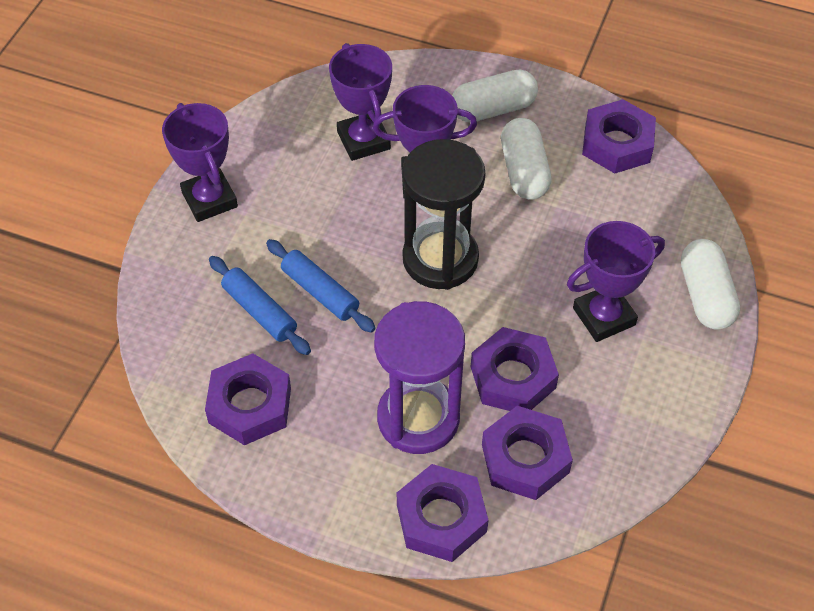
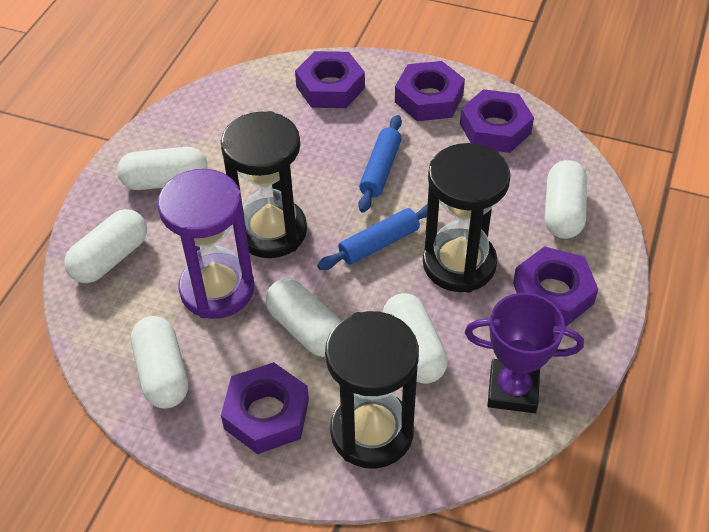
black hourglass: [402,139,485,290] = 1 -> [221,111,307,258] [325,311,419,469] [423,143,511,293] = 3
purple trophy: [162,103,238,222] [329,43,392,161] [373,85,477,199] [567,221,665,342] = 4 -> [465,293,584,413] = 1
white capsule: [452,70,538,122] [501,118,551,200] [681,239,740,330] = 3 -> [64,209,147,283] [117,147,208,190] [131,316,188,409] [266,279,341,357] [383,293,448,384] [545,160,587,239] = 6

